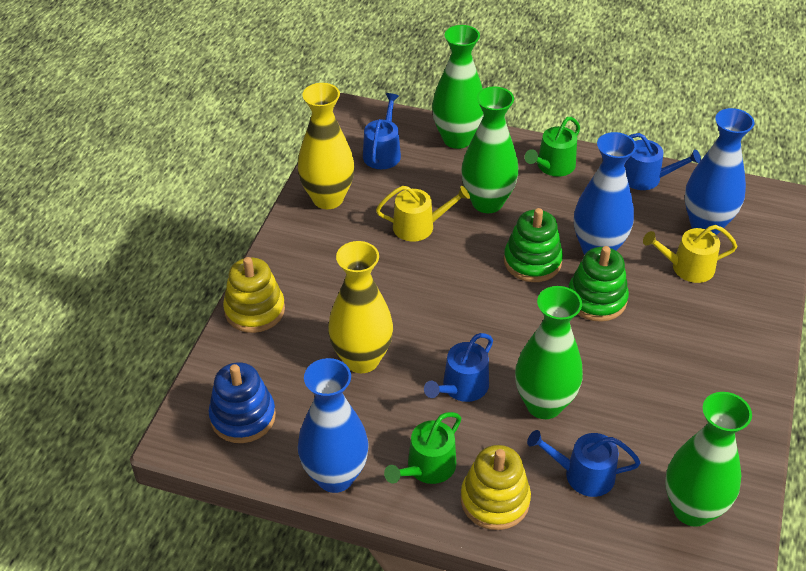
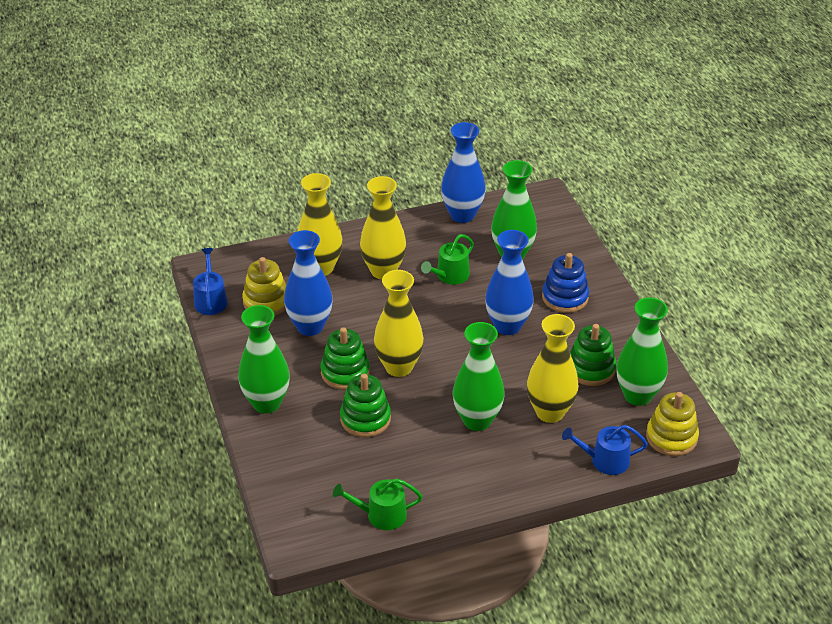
blue watering can: [363,93,401,169] [424,333,493,402] [527,430,641,497] [625,133,701,190] = 4 -> [193,248,228,315] [562,425,648,475] = 2
green stacking toy: [504,208,563,282] [568,246,629,322] = 2 -> [320,327,370,390] [340,374,391,437] [570,324,617,386] = 3
yellow vase: [298,83,354,209] [328,241,393,373] = 2 -> [297,173,343,276] [360,176,406,279] [374,270,424,377] [527,314,579,423] = 4
yellow watering can: [376,186,470,242] [643,225,737,283] = 2 -> none = 0

